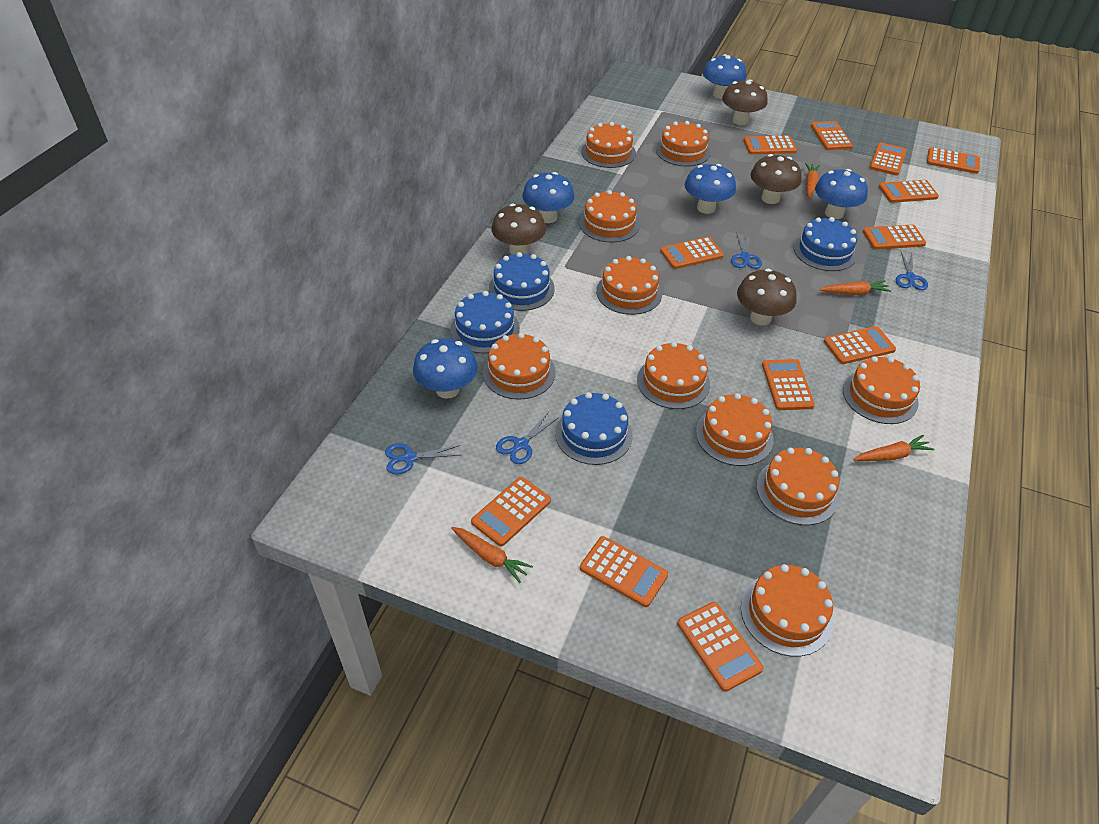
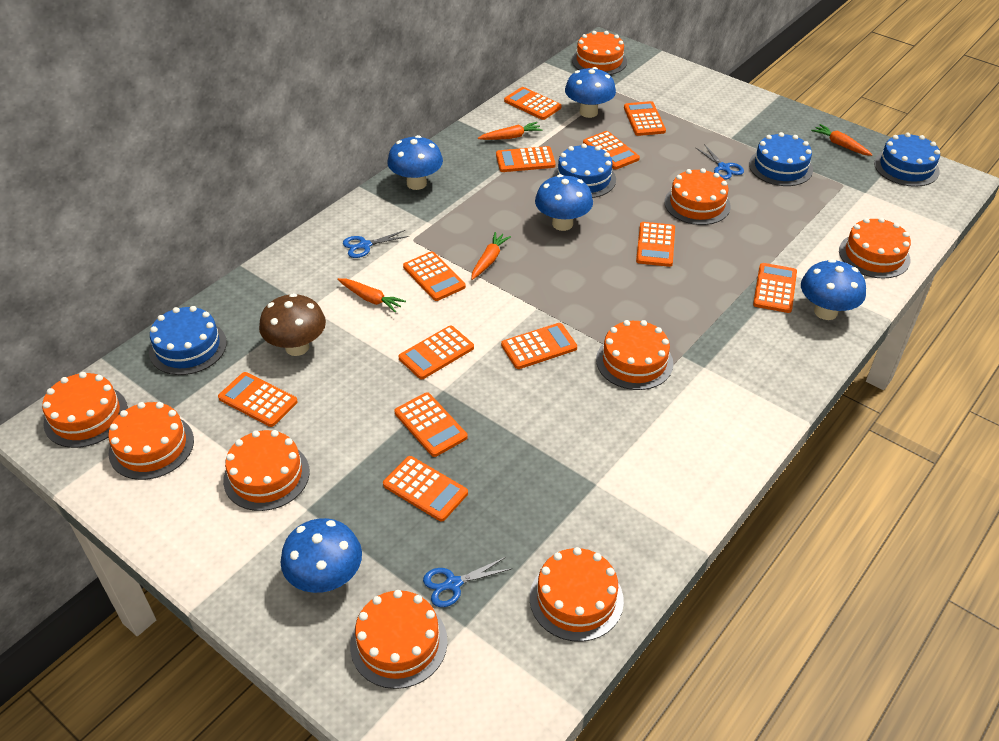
blue scissors: [385,443,460,474] [496,412,559,464] [731,232,762,269] [896,252,928,290] = 4 -> [343,230,409,258] [423,557,511,607] [695,144,744,179] = 3
brown mushroom: [492,203,546,255] [722,79,768,125] [737,269,797,325] [751,154,802,204] = 4 -> [259,293,326,356] = 1
orange cake: [483,333,556,400] [579,190,640,242] [581,122,636,168] [596,256,662,315] [637,342,710,409] [656,121,711,166] [696,393,774,466] [741,564,833,657] [757,448,839,525] [843,356,920,424] = 10 -> [42,372,128,448] [108,402,194,480] [223,430,310,511] [350,590,448,689] [530,547,624,642] [572,31,627,75] [596,320,673,390] [664,168,731,225] [839,218,911,278] = 9

